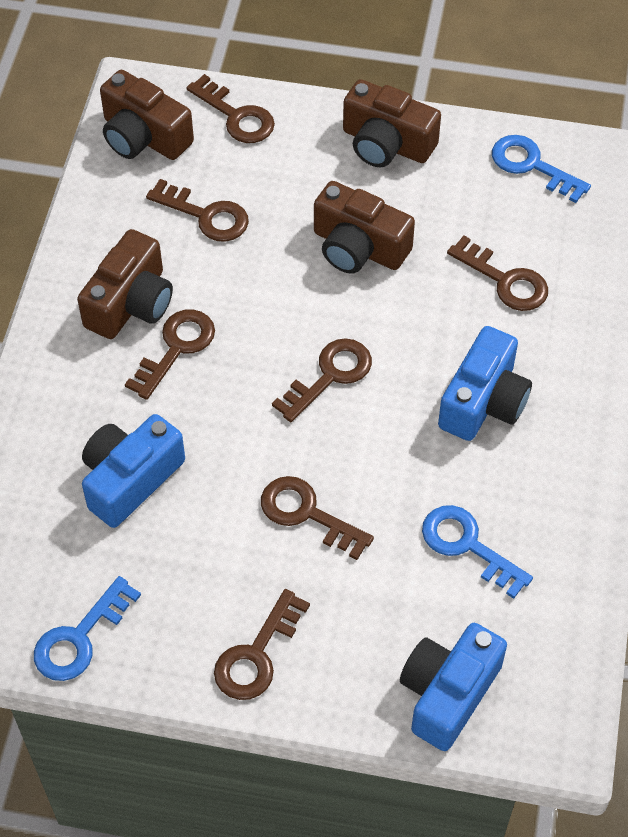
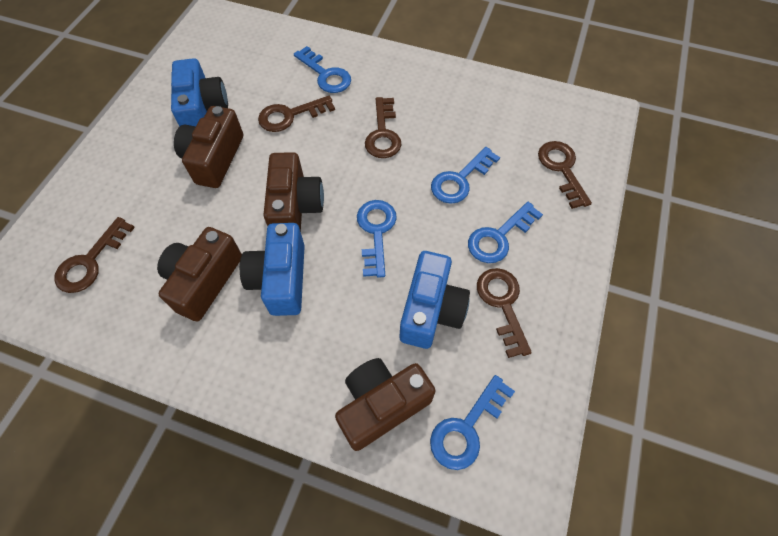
blue key: [34,576,141,681] [422,505,533,599] [492,135,591,203] = 3 -> [294,46,351,93] [357,200,397,278] [430,375,515,470] [431,147,500,204] [468,202,543,263] = 5
brown key: [125,309,215,400] [146,179,249,242] [186,74,275,143] [214,589,310,700] [261,476,374,560] [272,338,372,422] [447,236,548,311] = 7 -> [54,217,135,293] [258,96,335,132] [365,97,401,158] [477,268,532,358] [538,141,592,209] = 5

